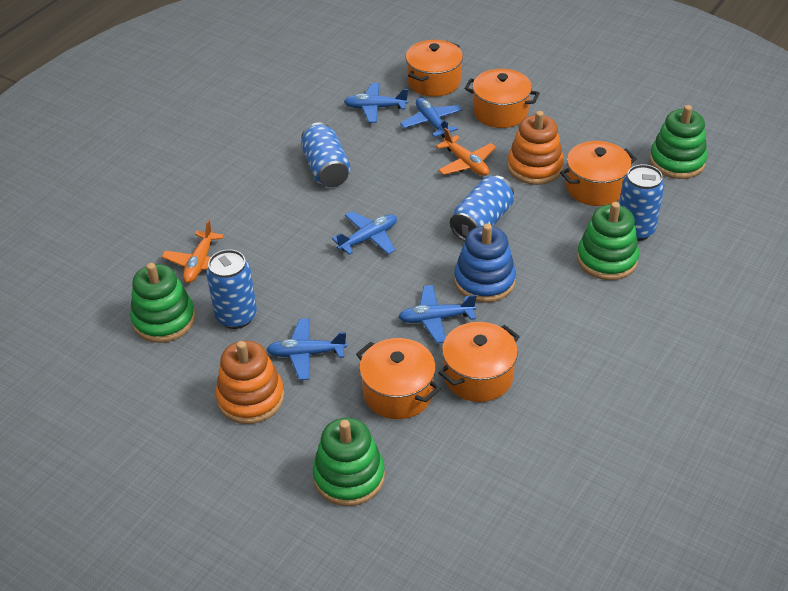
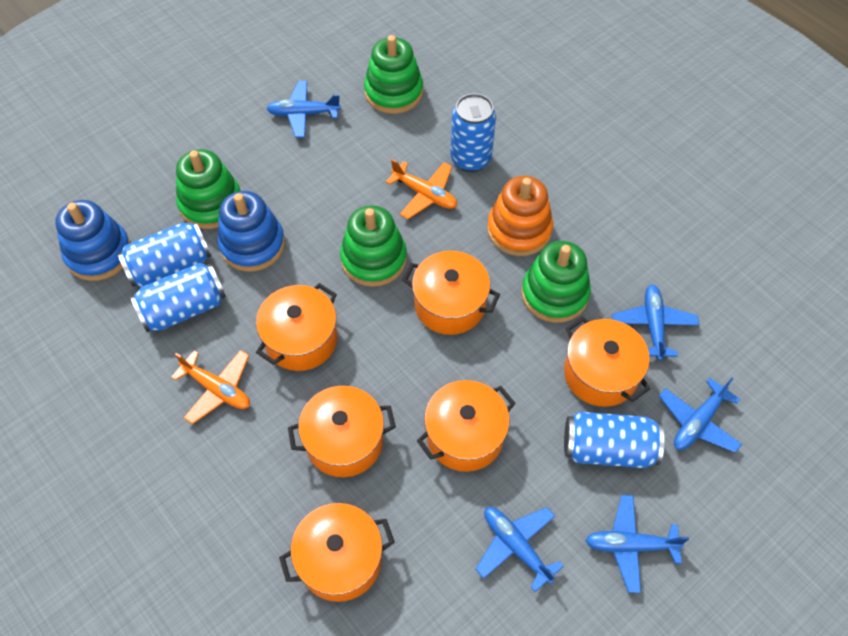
blue stacking toy: [454,224,516,303] = 1 -> [55,200,131,281] [217,191,285,272] = 2
orange pot: [356,338,440,419] [406,40,463,97] [439,322,520,402] [464,69,540,128] [560,141,637,206] = 5 -> [256,283,337,371] [279,503,395,602] [288,386,396,477] [402,251,500,335] [417,380,516,472] [564,317,650,407] = 6
orange stacking toy: [216,341,284,424] [507,111,564,185] = 2 -> [487,176,553,256] = 1

